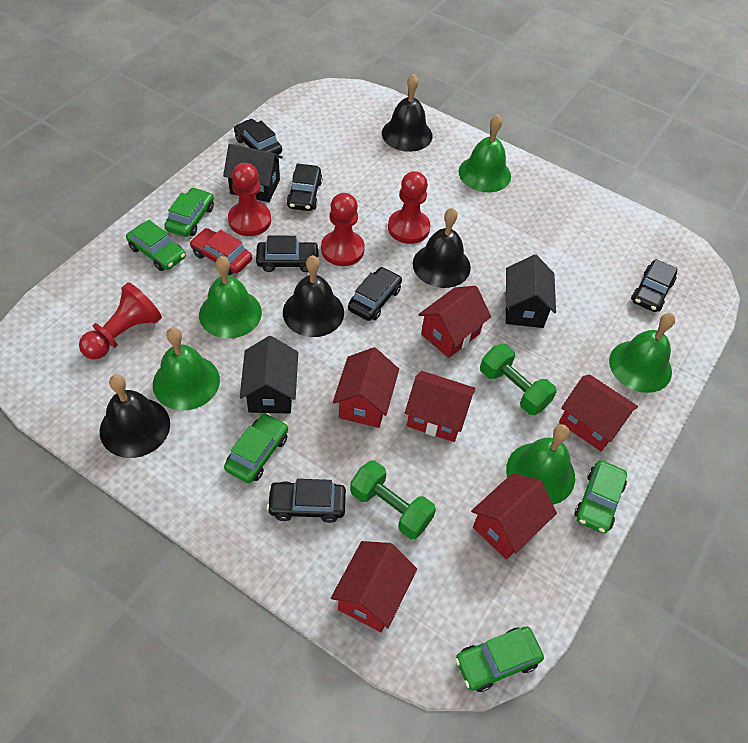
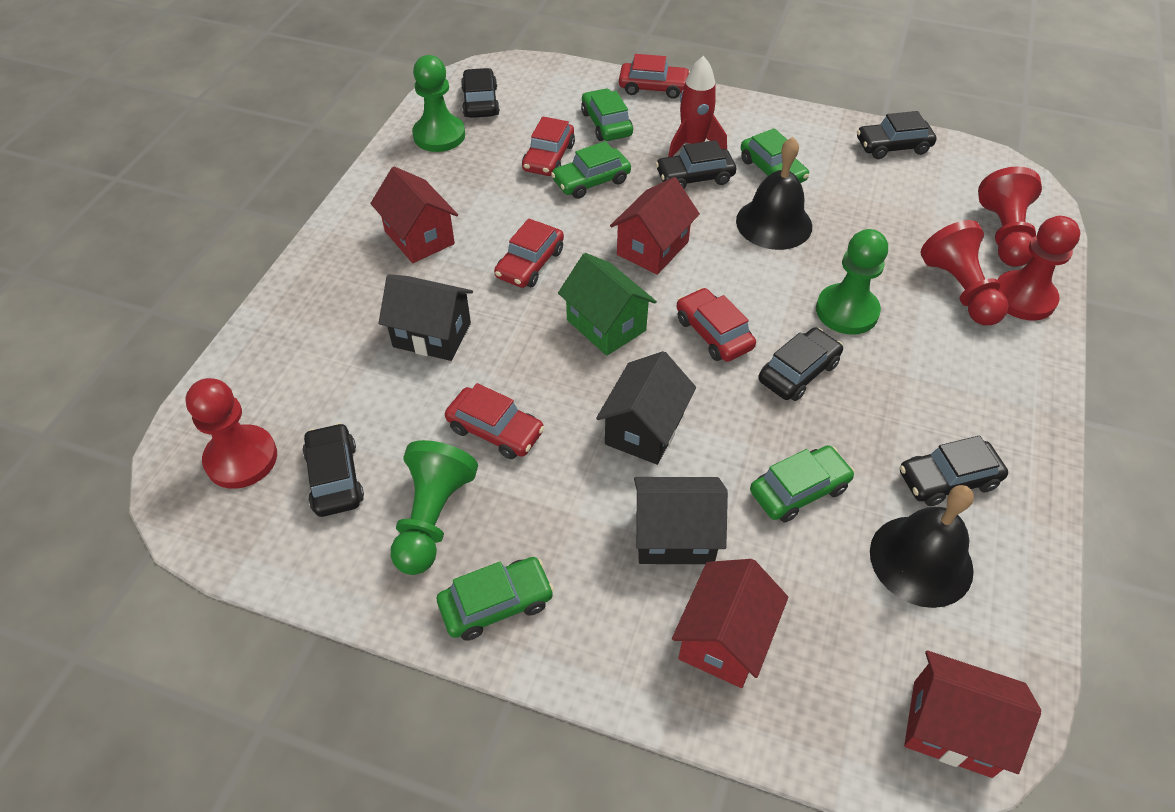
black bell: [100,374,170,458] [283,255,344,337] [382,74,433,152] [413,208,471,288] = 4 -> [736,137,812,250] [870,485,974,608] = 2
green bell: [153,327,220,411] [199,256,262,339] [459,115,511,192] [506,424,575,505] [609,313,675,393] = 5 -> none = 0
green dumbbell: [350,460,436,539] [480,344,557,415] = 2 -> none = 0
green house: none = 0 -> [558,253,657,356] = 1
green pawn: none = 0 -> [391,440,478,575] [412,55,465,152] [816,229,888,335] = 3
red car: [190,228,252,275] = 1 -> [445,383,545,459] [494,219,564,288] [522,117,575,176] [619,54,690,99] [676,288,756,362] = 5
red house: [331,541,417,632] [333,347,399,428] [405,371,475,442] [418,286,491,358] [471,473,557,559] [559,374,638,451] = 6 -> [370,167,458,263] [610,177,700,275] [672,559,788,688] [904,650,1041,778] = 4
red rocket: none = 0 -> [668,56,727,157] = 1

